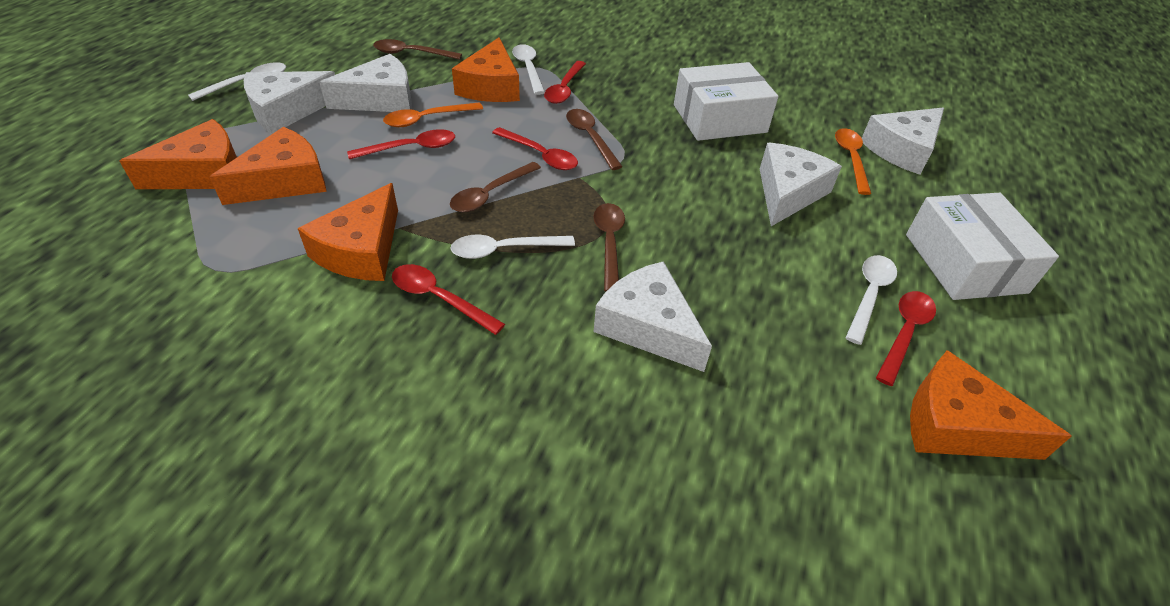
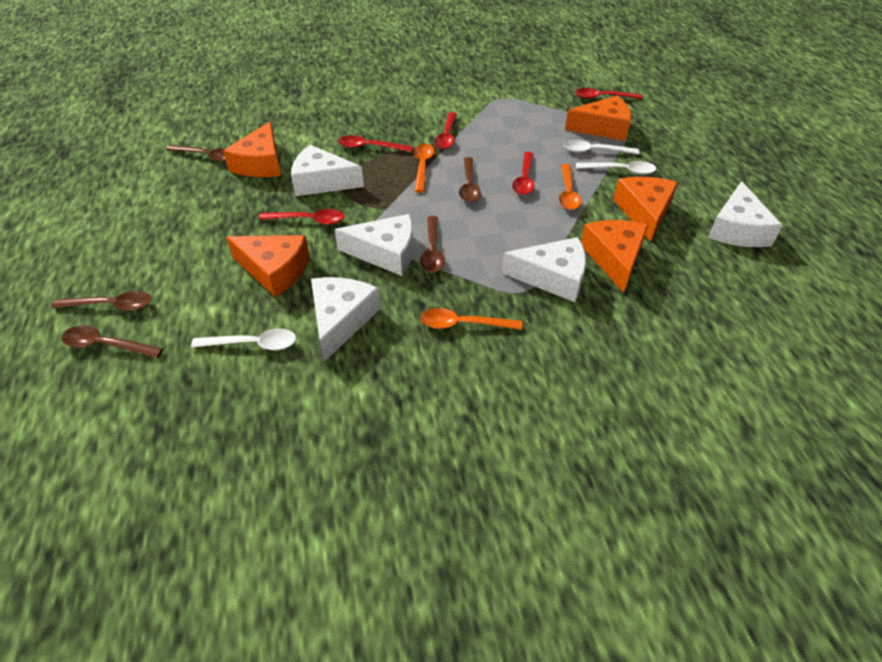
brown spoon: [373,39,462,60] [450,162,541,212] [566,109,623,170] [593,203,625,292] = 4 -> [52,291,151,311] [61,325,163,358] [166,145,226,162] [420,216,445,273] [459,157,481,202] = 5
orange spoon: [383,102,483,127] [835,128,871,195] = 2 -> [414,143,434,193] [421,308,522,330] [559,164,582,210] = 3
white box: [674,62,778,141] [906,193,1059,300] = 2 -> none = 0
white spoon: [188,62,286,101] [450,235,575,259] [512,44,545,95] [846,255,897,345] = 4 -> [191,328,296,350] [563,140,639,155] [576,161,656,175] = 3

